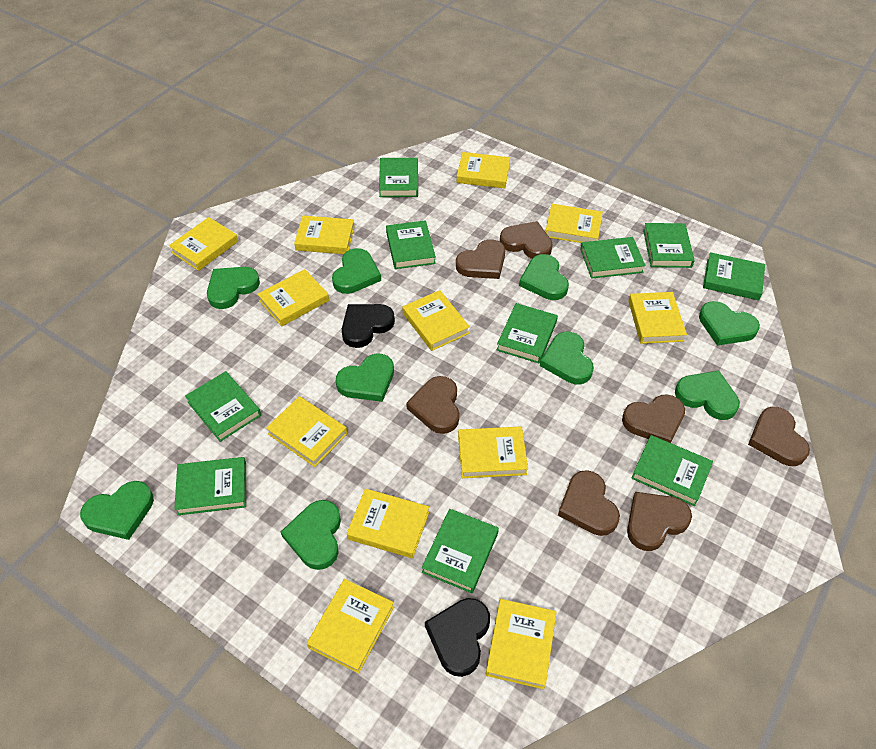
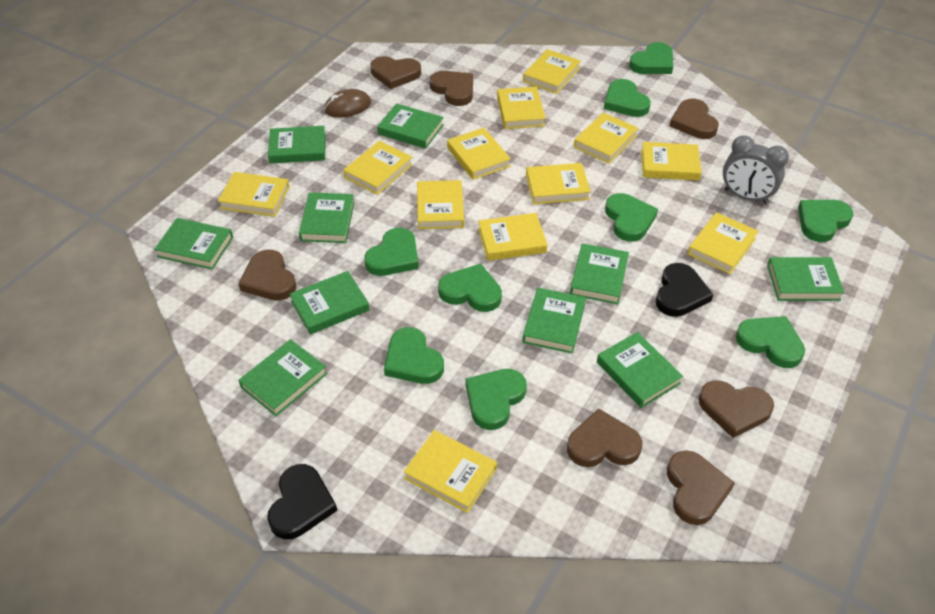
brown mouse: none = 0 -> [324,89,371,118] = 1
grey clock: none = 0 -> [723,135,789,204] = 1

